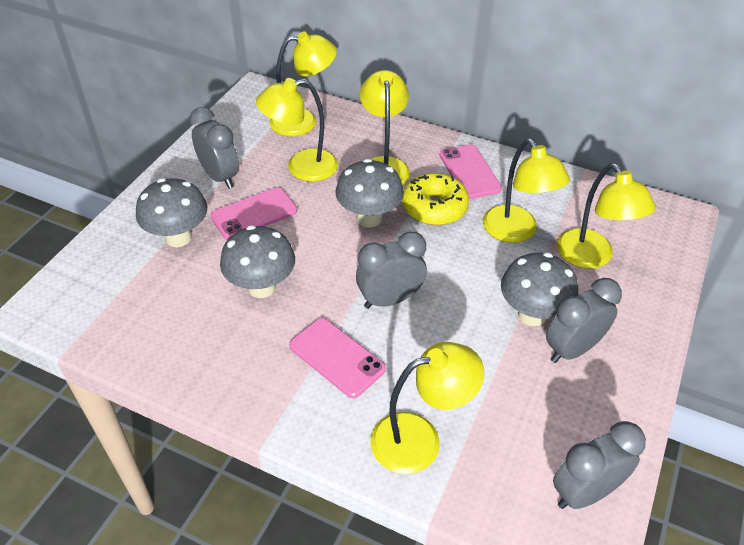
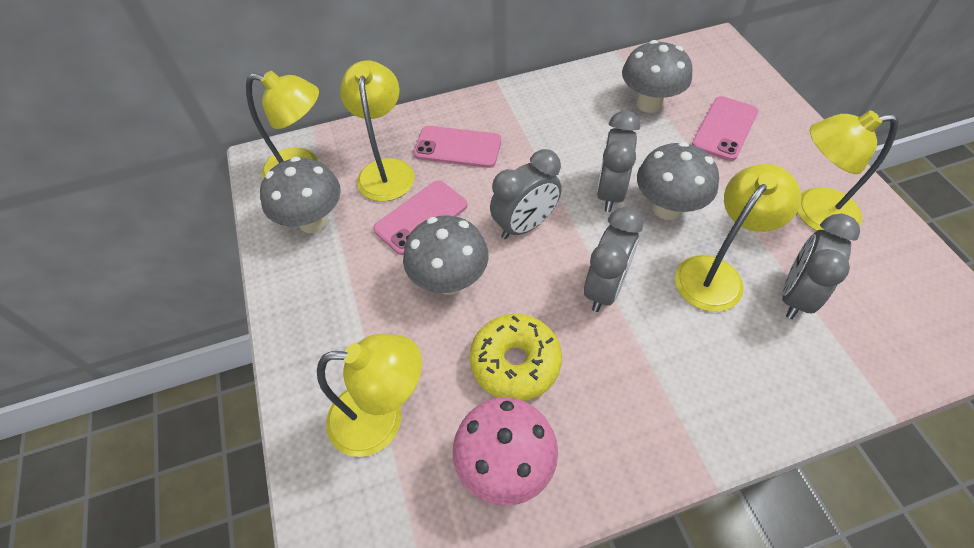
pink mushroom: none = 0 -> [453,397,558,506] = 1
yellow lamp: [256,78,338,182] [269,32,337,136] [360,70,410,185] [370,342,484,474] [483,139,570,243] [557,164,656,269] = 6 -> [246,71,319,179] [317,334,422,457] [340,60,415,201] [675,164,801,312] [798,111,898,231] = 5

